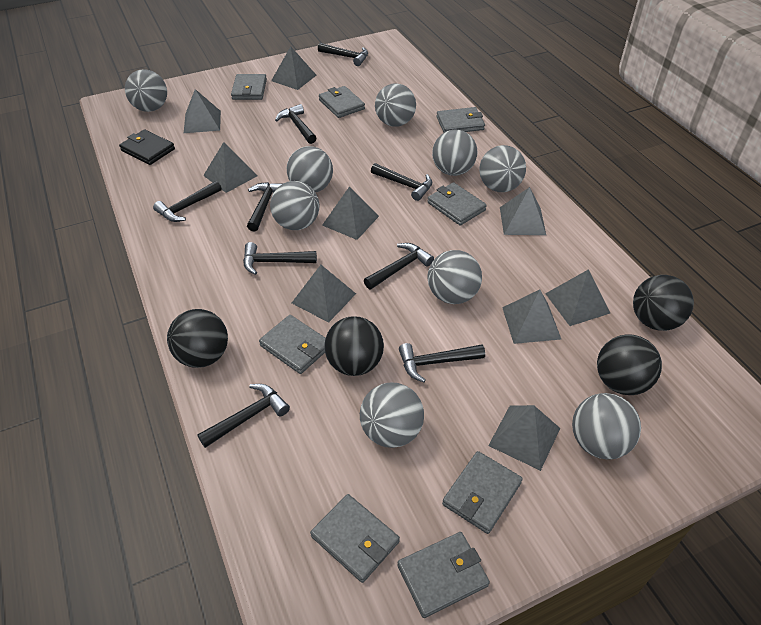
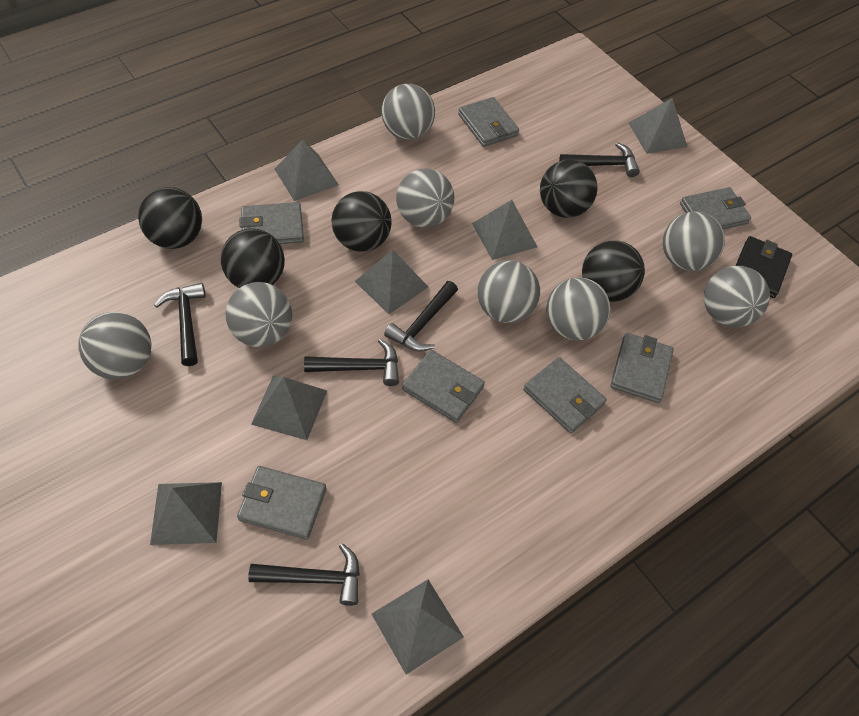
black ball: [167,309,228,368] [324,316,384,376] [597,334,662,395] [633,275,694,331] = 4 -> [138,187,202,249] [221,228,285,288] [332,191,391,252] [540,160,597,218] [582,241,645,302] = 5
black hammer: [153,181,222,222] [197,384,290,448] [243,242,317,275] [247,182,282,231] [275,104,316,144] [318,43,368,66] [364,243,434,289] [371,163,432,201] [399,343,485,383] = 9 -> [154,283,206,366] [248,543,360,606] [304,339,399,386] [384,281,458,352] [559,142,640,177] = 5
grey ball: [125,69,167,112] [270,181,319,230] [287,146,333,193] [360,383,424,448] [375,83,416,127] [428,250,482,304] [432,130,478,176] [479,145,526,192] [572,393,641,459] = 9 -> [78,312,151,380] [226,282,292,347] [381,84,435,140] [396,168,454,228] [477,260,540,323] [546,277,611,341] [663,211,725,271] [704,266,770,327] = 8
grey pyramid: [184,89,221,133] [203,142,257,193] [271,46,316,90] [292,265,356,323] [322,187,379,240] [488,405,560,471] [500,187,546,235] [502,290,561,344] [545,269,610,326] = 9 -> [150,482,222,545] [251,376,327,440] [275,139,339,201] [355,250,428,314] [372,580,464,675] [472,200,537,260] [629,98,687,154] = 7
grey wallet: [231,74,267,100] [259,315,326,374] [310,494,400,583] [319,86,365,118] [397,532,490,618] [427,182,487,226] [436,107,485,133] [442,451,523,534] = 8 -> [237,466,326,540] [239,202,304,244] [402,350,485,423] [458,97,519,147] [523,357,607,433] [610,333,674,403] [680,187,751,229] = 7

